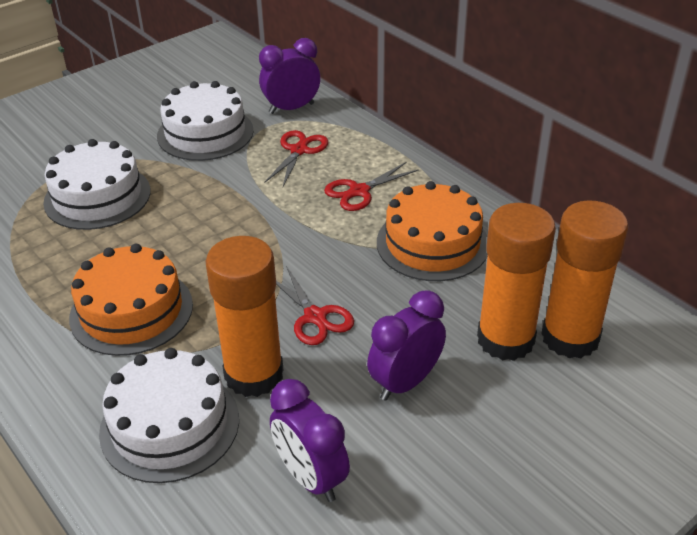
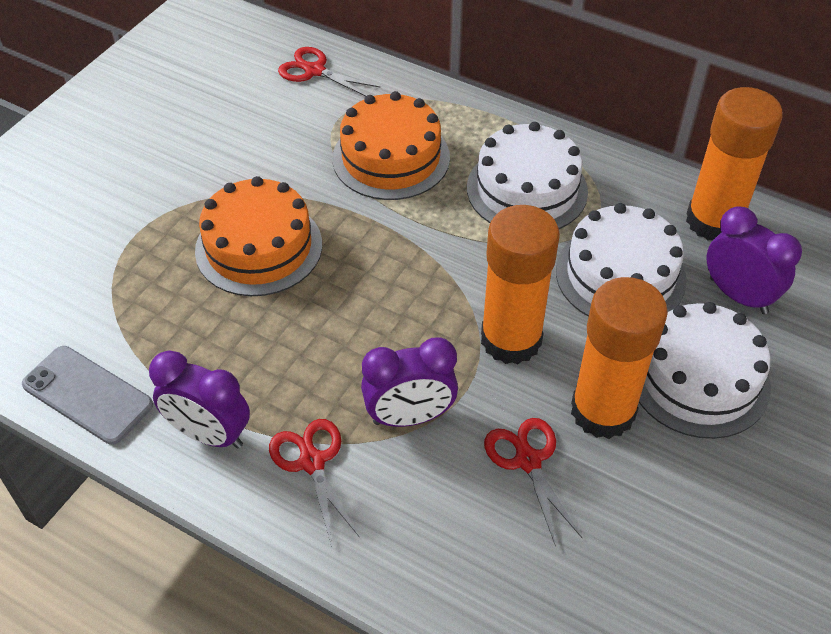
grey phone: none = 0 -> [22,346,153,445] = 1

